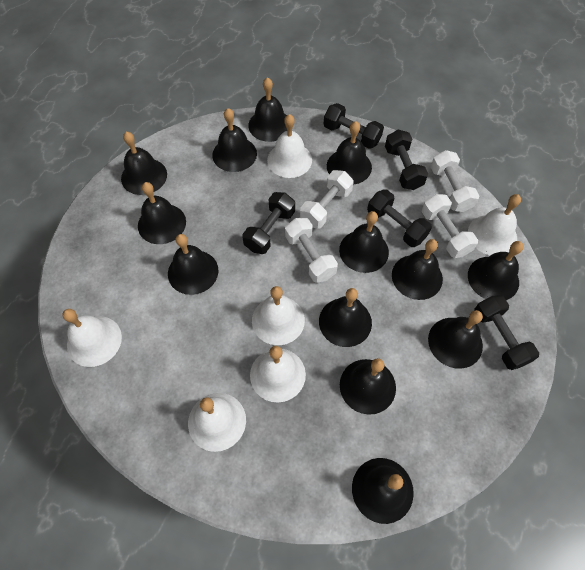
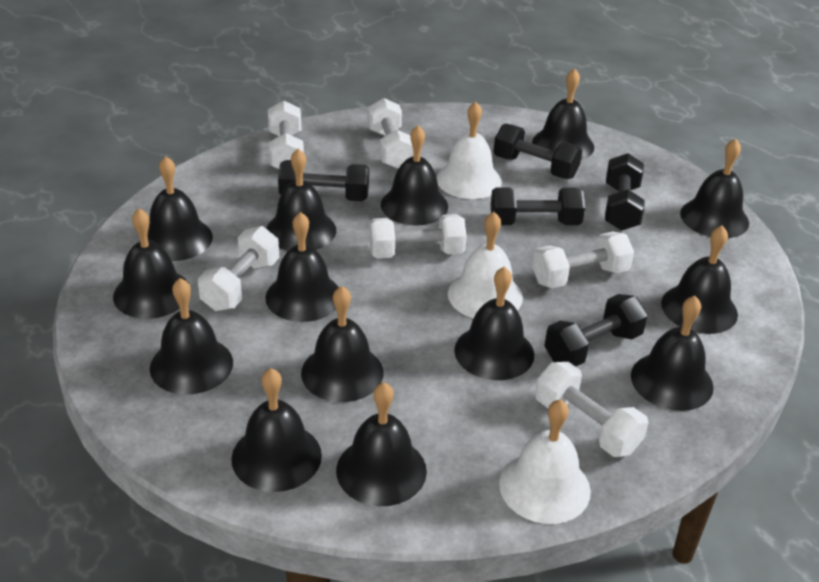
black bell: [121,132,167,195] [138,182,186,244] [168,234,219,295] [212,108,257,172] [248,77,287,142] [319,288,372,347] [327,121,372,185] [339,211,389,273] [340,358,396,415] [352,458,414,524] [392,239,443,300] [428,310,483,369] [468,241,524,300] = 13 -> [113,208,189,319] [147,156,213,261] [150,278,233,395] [231,368,322,492] [265,212,339,322] [266,149,336,251] [301,286,383,402] [336,382,427,506] [381,125,448,226] [454,267,534,380] [532,68,594,160] [631,296,714,411] [661,225,738,334] [680,139,749,238] = 14
white bell: [63,309,122,367] [188,393,246,452] [250,346,306,403] [252,286,305,345] [267,114,312,178] [468,194,521,255] = 6 -> [436,101,502,199] [448,212,523,318] [499,399,591,524] = 3
white dumbbell: [285,217,338,283] [300,170,354,229] [422,194,478,258] [431,150,479,212] = 4 -> [198,226,279,311] [268,101,304,169] [368,98,413,169] [369,214,467,259] [532,232,634,288] [535,362,649,457] = 6

